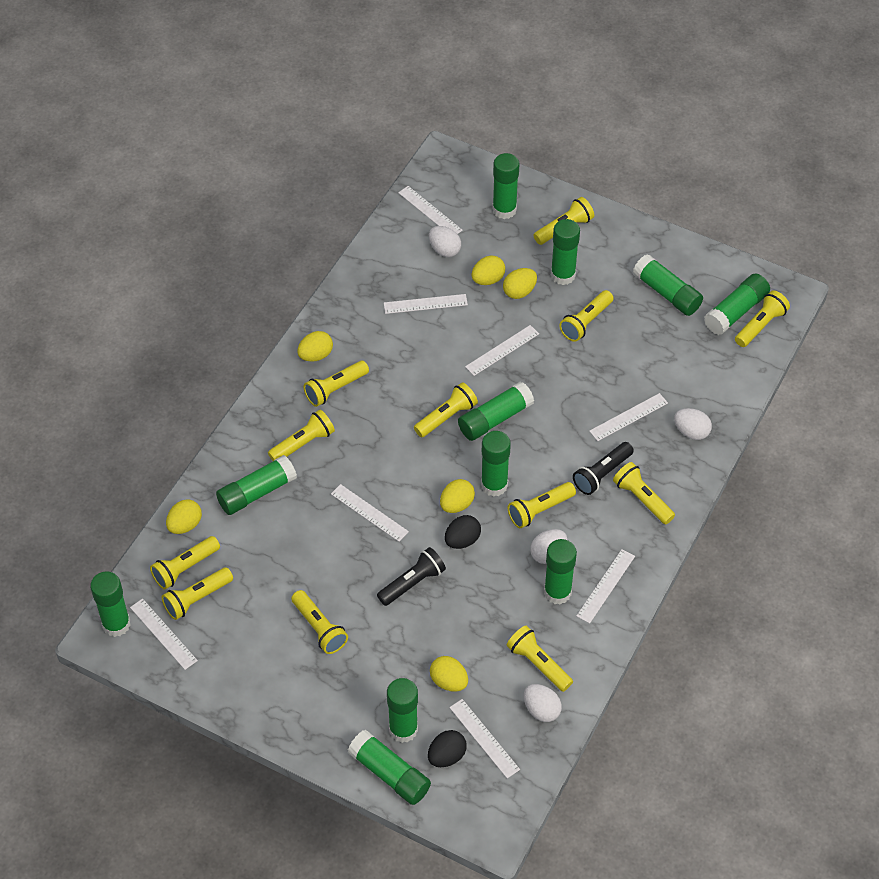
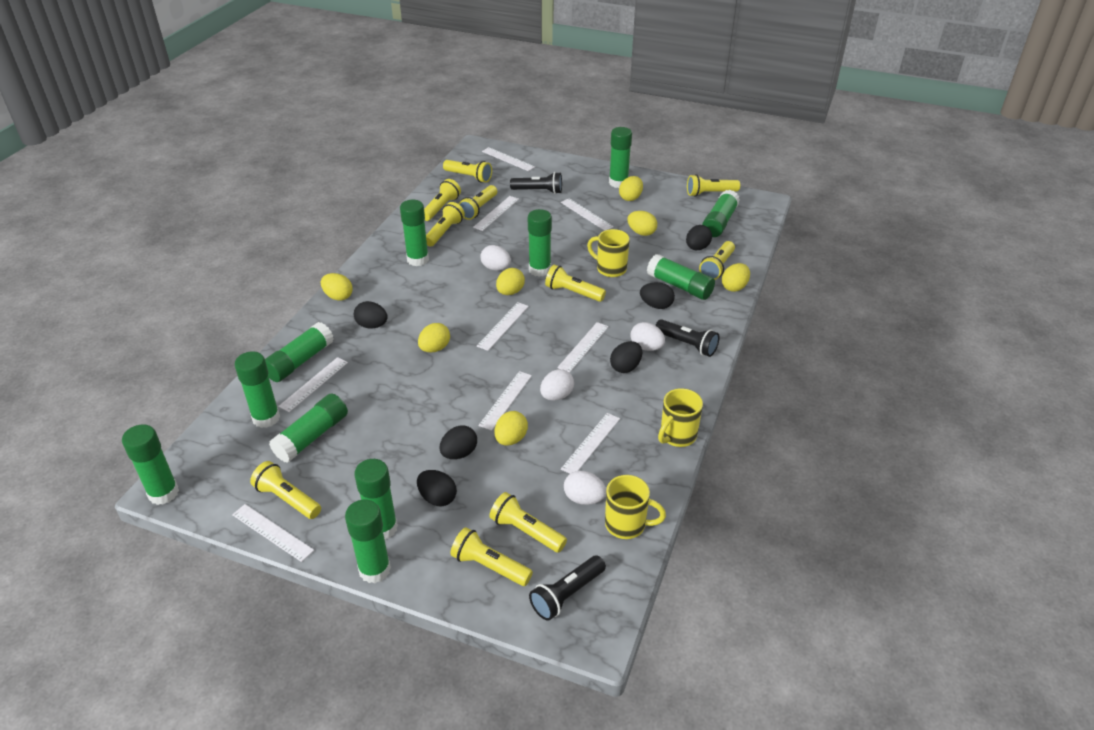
black egg: [428,730,467,767] [445,515,481,549] = 2 -> [354,301,388,328] [417,470,457,506] [439,425,477,459] [610,341,642,373] [640,282,675,309] [686,225,712,250] = 6
black flashlight: [377,547,446,606] [573,442,634,495] = 2 -> [510,172,562,194] [529,556,606,621] [655,319,720,357] = 3
white ruler: [130,599,198,670] [331,484,409,542] [384,294,468,314] [398,186,463,234] [449,699,520,779] [465,325,539,376] [576,549,635,624] [589,393,668,441] = 8 -> [232,504,314,562] [278,357,348,412] [473,196,519,231] [477,302,529,351] [478,371,532,431] [482,147,535,171] [557,322,609,373] [561,198,614,231] [561,413,620,474] = 9
yellow egg: [166,499,202,534] [297,331,333,362] [430,656,468,692] [440,479,475,513] [472,256,505,285] [503,268,537,299] = 6 -> [321,273,353,301] [418,323,450,352] [495,411,528,446] [496,268,525,295] [619,176,643,201] [627,211,657,236] [722,263,750,292] = 7
yellow flashlight: [150,536,220,590] [162,567,233,620] [268,410,335,461] [291,590,348,654] [304,361,369,407] [414,382,478,437] [507,626,573,692] [508,482,576,528] [533,197,594,245] [559,290,613,342] [613,462,675,524] [735,291,790,347] = 12 -> [250,461,321,519] [424,179,461,221] [426,202,465,247] [443,160,492,183] [450,527,533,586] [459,185,497,220] [489,492,567,553] [545,265,606,302] [687,174,740,197] [699,241,735,280] = 10
yellow mug: none = 0 -> [587,229,630,277] [605,475,666,539] [658,388,703,447] = 3

